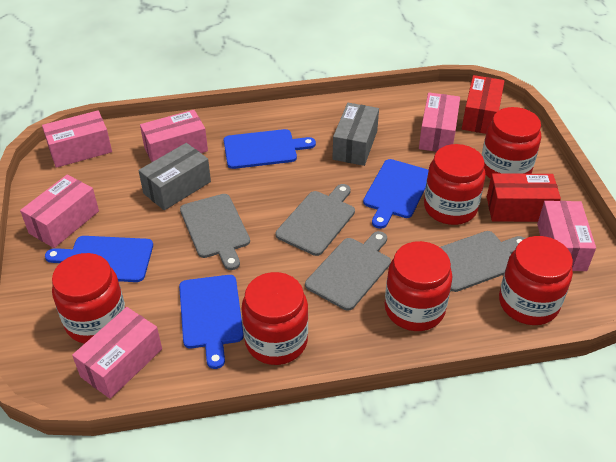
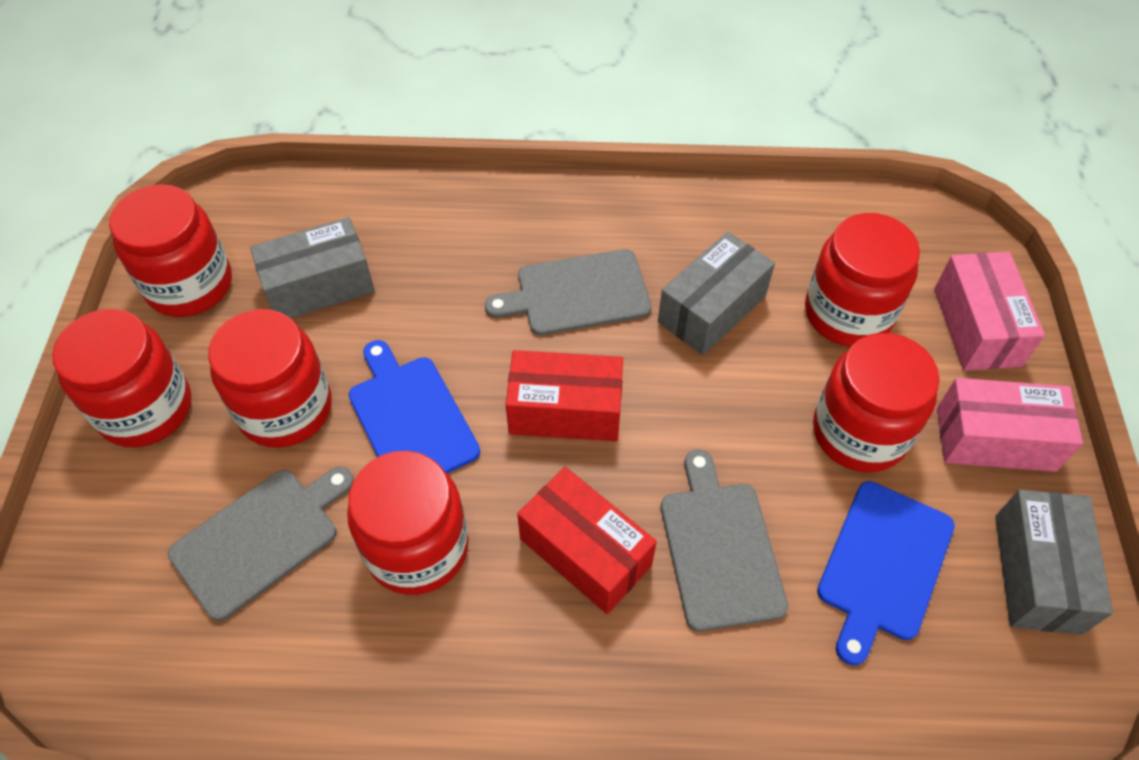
blue cutting board: [45,236,153,282] [179,275,244,369] [224,129,316,169] [363,159,428,229] = 4 -> [349,340,480,473] [817,481,955,665] = 2
grey box: [138,143,211,210] [332,103,379,166] = 2 -> [250,217,375,318] [658,232,775,355] [995,489,1113,635] = 3
grey cutting board: [180,194,250,270] [276,184,355,256] [305,231,391,311] [440,231,526,292] = 4 -> [168,467,354,621] [485,249,652,335] [661,450,788,632] = 3
pink box: [20,175,99,248] [42,110,112,168] [72,307,162,399] [140,110,208,162] [419,92,460,152] [537,201,596,271] = 6 -> [934,252,1045,371] [937,378,1083,472] = 2

